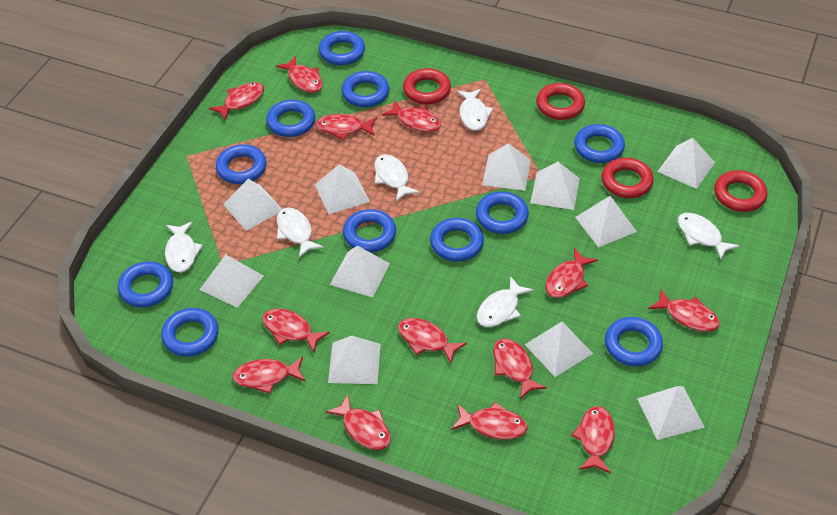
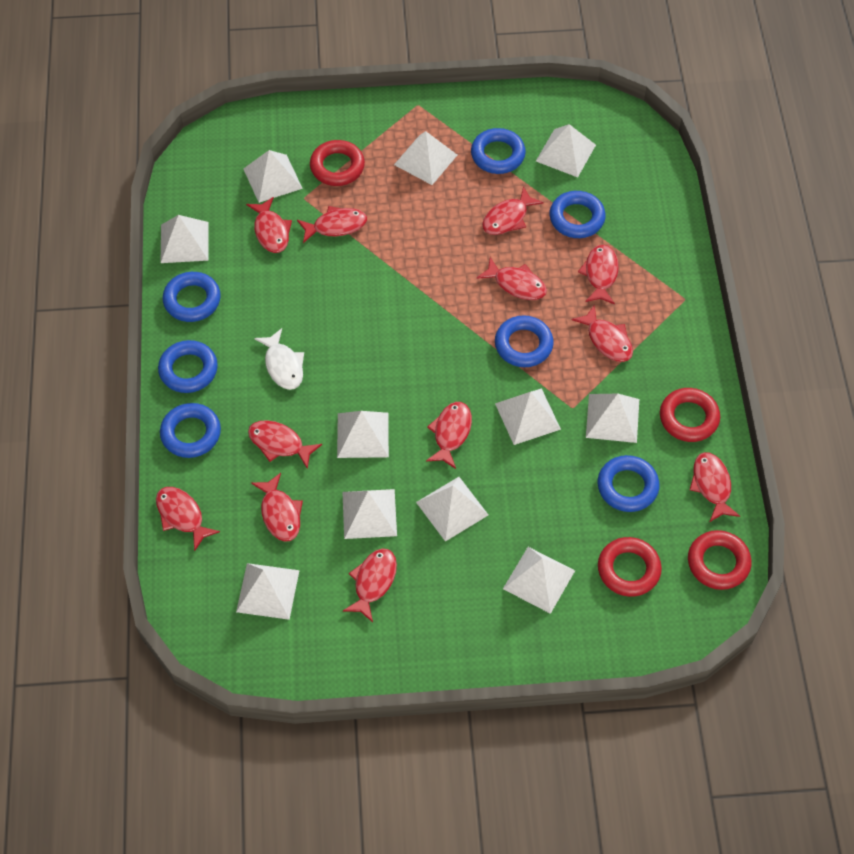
blue ring: [118,261,173,307] [161,308,219,357] [216,144,267,184] [266,100,315,137] [319,31,365,65] [341,71,389,107] [343,209,396,252] [430,218,484,261] [476,192,529,234] [574,124,625,163] [605,317,663,366] = 11 -> [158,340,218,393] [160,403,221,458] [162,272,221,322] [471,128,526,174] [495,315,554,367] [550,191,606,238] [597,455,659,512] = 7
red fish: [209,82,264,120] [232,356,305,394] [262,309,330,353] [276,56,323,93] [316,114,377,140] [325,394,391,450] [382,100,441,132] [398,318,467,364] [451,402,528,440] [493,338,547,399] [545,248,598,298] [571,406,615,474] [648,289,720,332] = 13 -> [156,487,220,551] [246,197,292,253] [248,420,322,469] [251,473,303,542] [297,206,367,243] [343,548,397,622] [426,402,472,469] [477,257,547,300] [482,186,544,235] [572,305,633,362] [578,244,619,304] [690,452,740,522] = 12
white fish: [165,221,203,273] [277,208,324,258] [374,154,420,201] [457,89,493,131] [477,276,533,327] [678,213,739,260] = 6 -> [254,328,304,390] = 1

